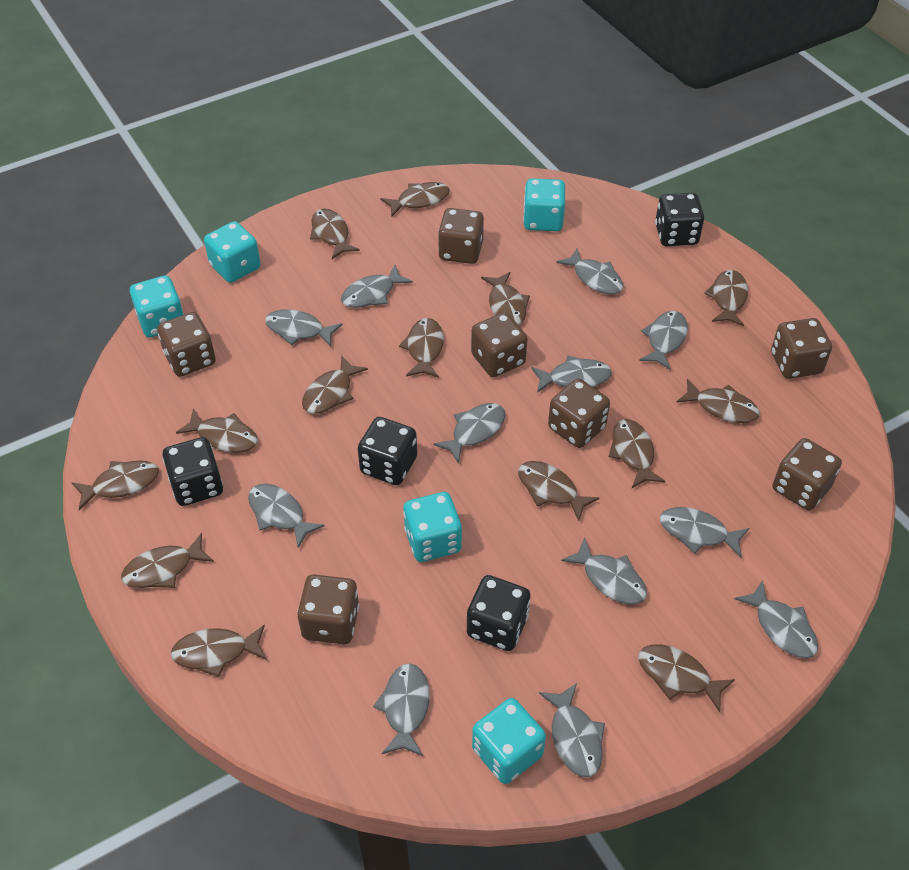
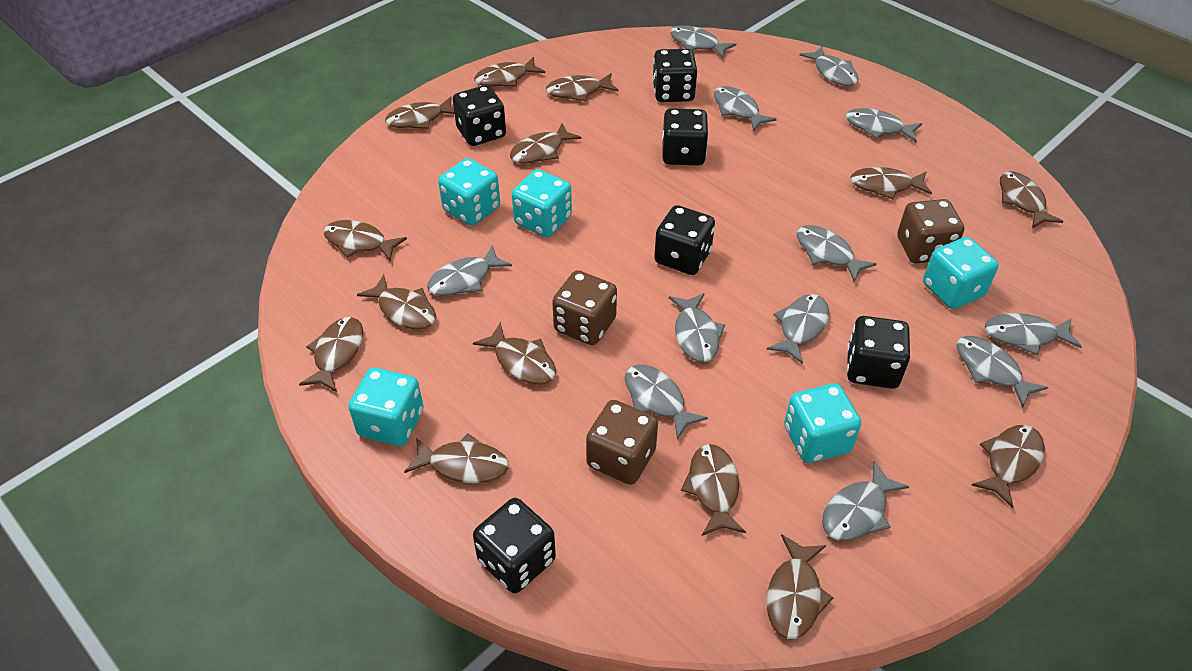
black dice: [162,437,223,506] [358,417,417,485] [467,575,530,651] [655,193,704,246] = 4 -> [453,85,506,146] [473,498,556,593] [652,49,697,102] [654,205,715,275] [662,108,708,166] [847,316,910,389] = 6
brown dice: [157,312,216,377] [297,574,359,644] [438,208,484,264] [471,312,527,377] [548,379,610,448] [771,318,832,379] [772,438,842,510] = 7 -> [552,270,617,345] [586,400,658,485] [897,199,964,263] = 3

